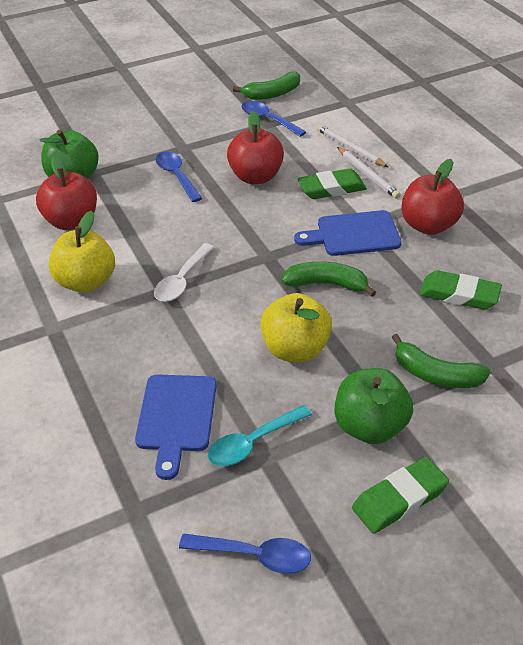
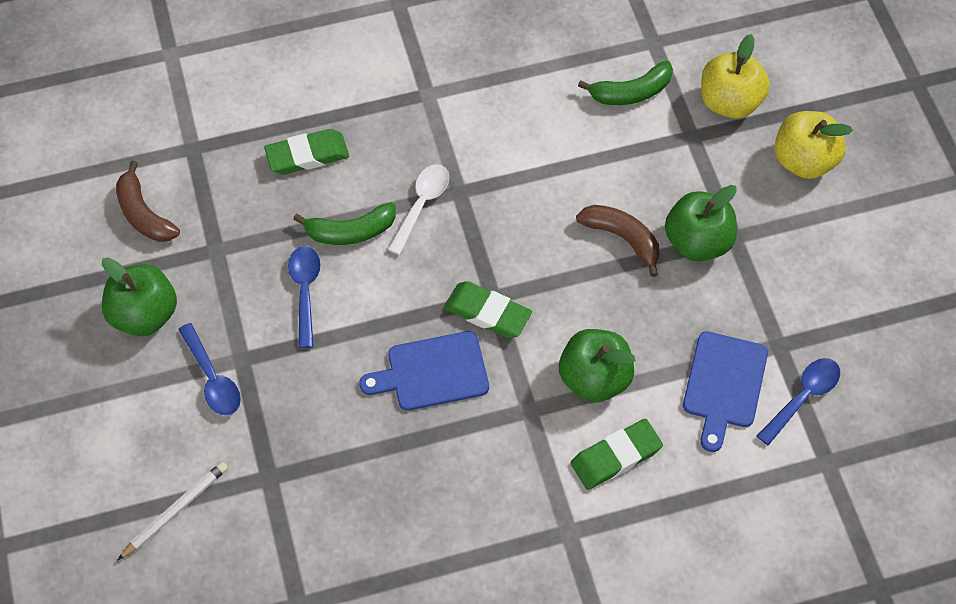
brown banana: none = 0 -> [116,161,180,242] [576,205,660,277] = 2
green apple: [40,130,99,179] [335,368,413,444] = 2 -> [102,258,177,336] [559,329,635,403] [665,185,737,261] = 3
green banana: [233,71,300,100] [281,261,376,297] [391,334,490,388] = 3 -> [293,202,396,245] [578,61,673,105] = 2
red apple: [36,154,97,230] [227,111,284,184] [401,159,464,235] = 3 -> none = 0
turquoise spoon: [208,405,312,466] = 1 -> none = 0
white pencil: [317,124,388,167] [337,147,401,199] = 2 -> [117,462,228,561] = 1

